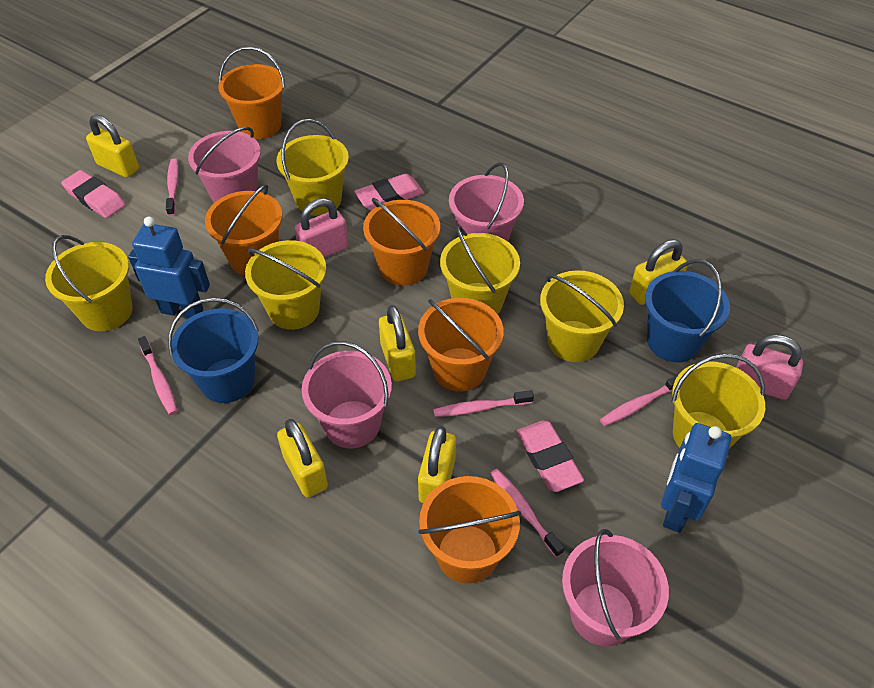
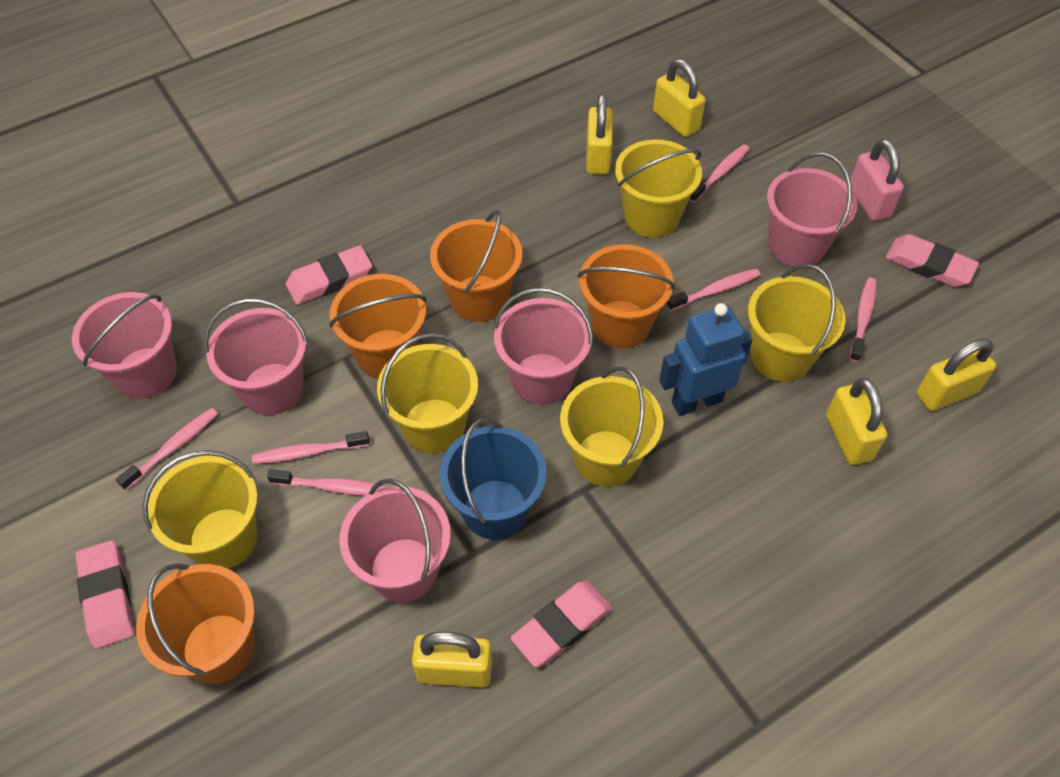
blue bucket: [168,297,259,403] [645,259,730,362] = 2 -> [440,417,546,540] = 1
blue robot: [128,216,210,318] [661,423,731,533] = 2 -> [659,303,753,416] = 1
orange bucket: [205,184,282,275] [218,47,286,139] [363,198,440,286] [418,298,504,392] [418,476,521,584] = 5 -> [136,563,255,684] [329,274,427,379] [430,210,523,322] [578,244,675,348] = 4
pink bucket: [188,127,261,203] [302,341,392,448] [449,162,524,241] [562,529,669,646] = 4 -> [72,292,177,399] [204,298,309,415] [340,478,451,602] [493,288,593,405] [767,153,857,267] = 5
pink eraser: [61,170,125,218] [354,174,424,211] [516,420,584,492] = 3 -> [75,540,134,649] [286,245,372,305] [511,581,612,667] [885,234,979,287] = 4
pink padlock: [294,198,349,258] [736,335,803,400] = 2 -> [850,139,904,221] = 1
pink toothbrush: [138,336,178,415] [166,158,179,216] [433,390,534,417] [490,469,564,557] [600,374,679,426] = 5 -> [116,408,218,490] [252,431,370,464] [267,469,386,496] [666,268,761,311] [689,144,749,203] [849,277,877,362] = 6
yellow bucket: [45,235,133,331] [245,240,326,330] [277,119,349,216] [440,226,520,314] [540,270,624,362] [671,354,765,449] = 6 -> [143,450,258,569] [377,333,478,453] [560,366,663,487] [615,139,702,238] [748,264,846,382] = 5

